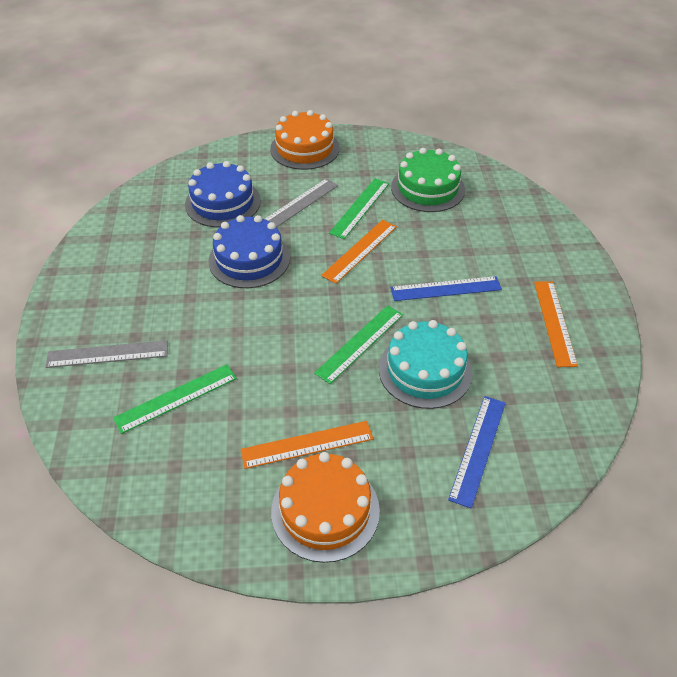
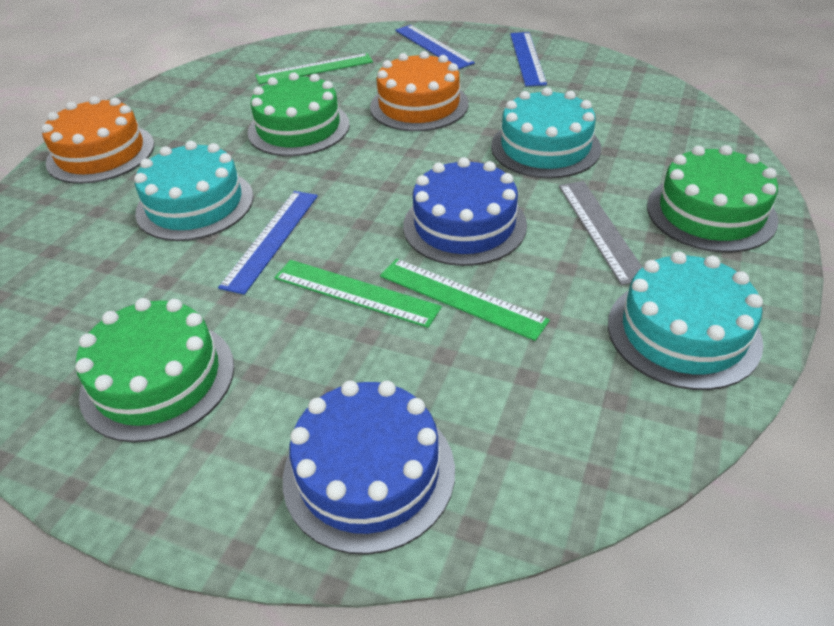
blue ruler: [390,276,502,301] [448,396,506,509] = 2 -> [218,191,318,295] [395,25,475,69] [510,32,547,86] = 3
green cake: [391,148,465,212] = 1 -> [75,298,234,443] [248,72,350,156] [647,145,779,253] = 3
grey ruler: [45,340,168,368] [265,178,338,227] = 2 -> [559,181,642,285] = 1
orange ruler: [240,421,373,469] [321,220,397,284] [534,281,578,367] = 3 -> none = 0
turquoise cake: [379,320,473,409] = 1 -> [134,141,253,241] [491,87,601,178] [608,251,763,390] = 3

